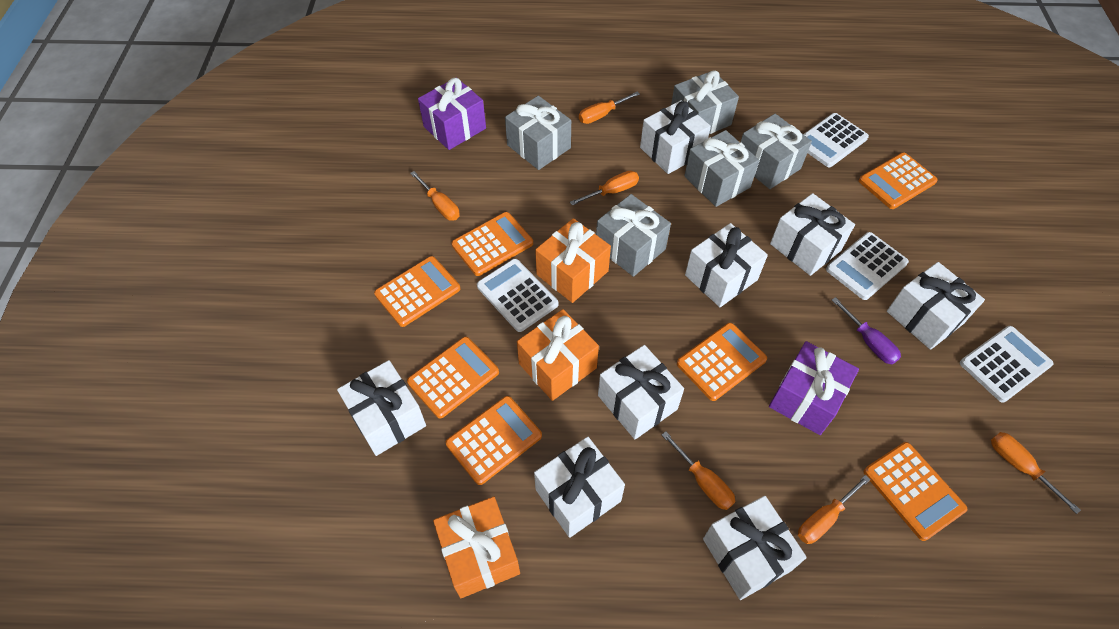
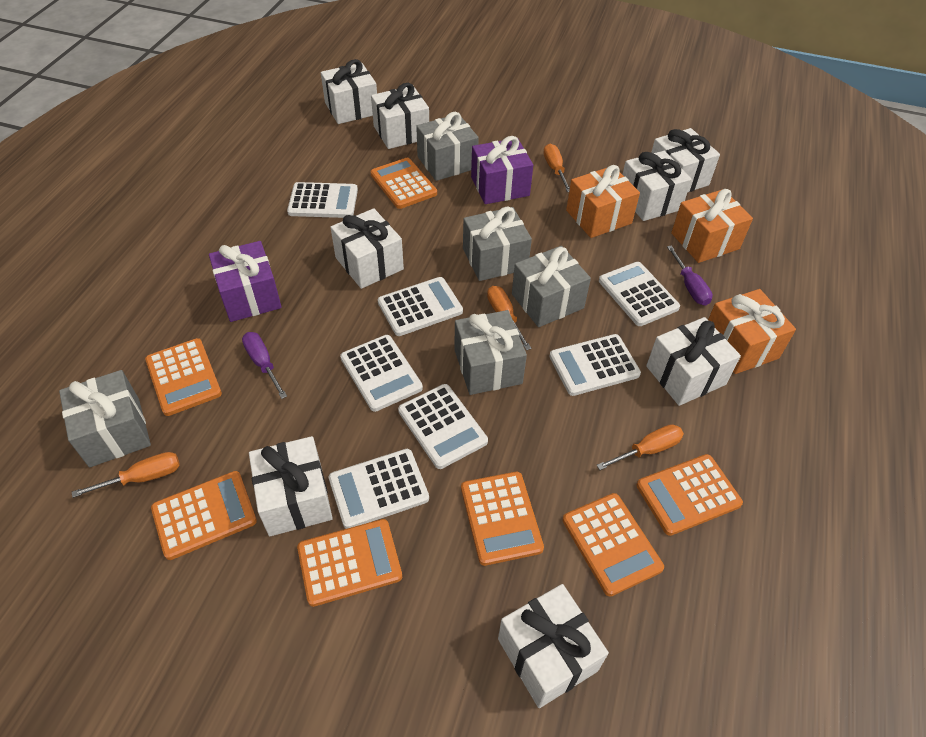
orange screwdriver: [410,171,460,220] [570,171,639,205] [579,91,640,124] [662,431,736,510] [798,475,871,544] [991,432,1081,514] = 6 -> [72,452,180,498] [487,286,531,350] [543,144,570,192] [596,424,684,470] = 4
purple screwdriver: [832,297,901,364] = 1 -> [242,332,287,399] [667,245,713,306] = 2
white calculator: [477,259,558,332] [803,113,869,167] [826,232,909,300] [960,326,1054,403] = 4 -> [287,182,358,218] [329,449,429,529] [340,335,423,412] [378,277,463,336] [398,384,488,469] [549,334,641,396] [599,262,680,326] = 7

